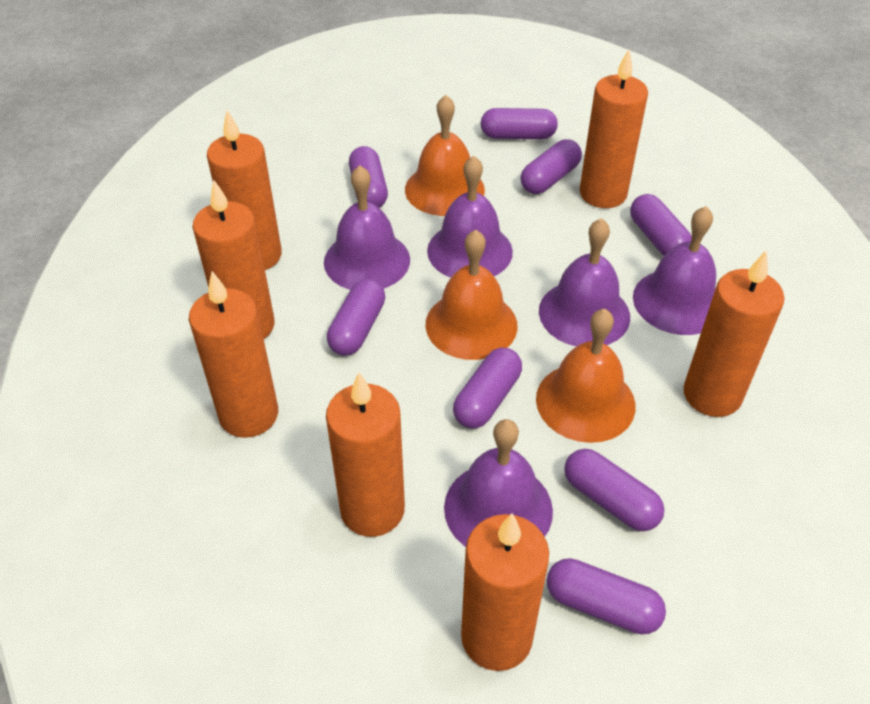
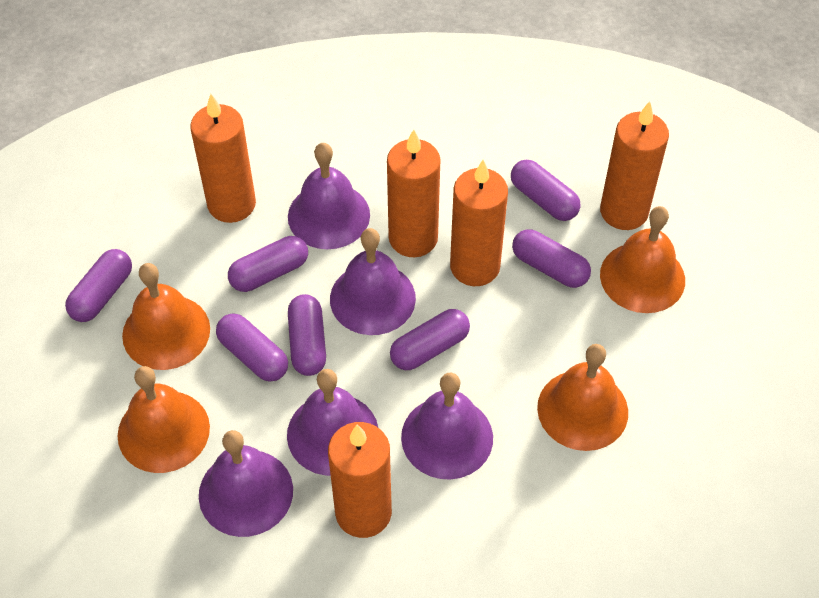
orange bell: [405,95,485,216] [425,230,518,360] [536,309,635,443] = 3 -> [117,366,210,473] [122,263,210,370] [537,344,628,451] [600,206,685,313] = 4
orange candle: [189,271,278,438] [192,180,275,339] [207,110,282,270] [326,372,405,537] [461,513,549,671] [580,49,648,208] [683,250,785,417] = 7 -> [190,94,256,223] [328,422,392,538] [387,130,441,257] [450,160,508,286] [600,101,669,230] = 5
purple capsule: [327,279,385,356] [349,146,388,208] [453,347,522,428] [481,108,558,139] [520,139,582,194] [547,558,666,634] [564,449,665,531] [630,194,692,256] = 8 -> [65,249,132,322] [216,314,288,382] [228,236,308,292] [288,294,326,376] [390,309,470,370] [511,160,580,221] [512,229,591,288] = 7

